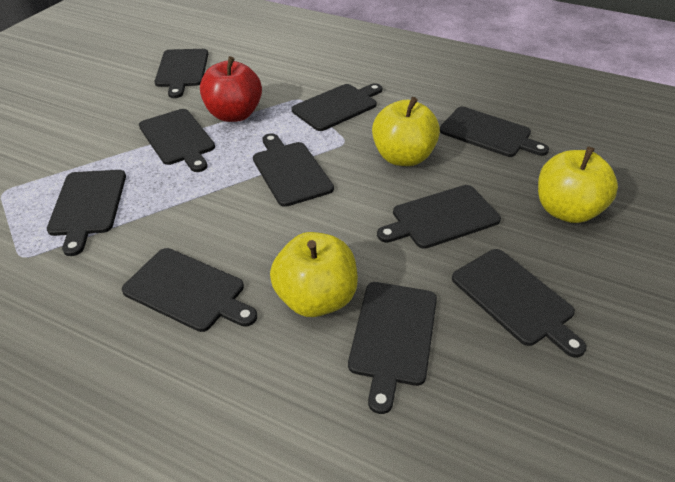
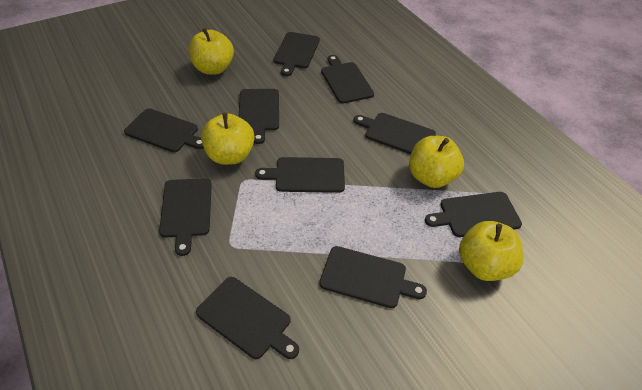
red apple: [200,56,262,122] = 1 -> none = 0
yellow apple: [270,232,358,317] [372,97,440,166] [538,146,618,223] = 3 -> [188,28,234,75] [201,112,255,165] [409,136,464,188] [459,221,523,281] = 4

